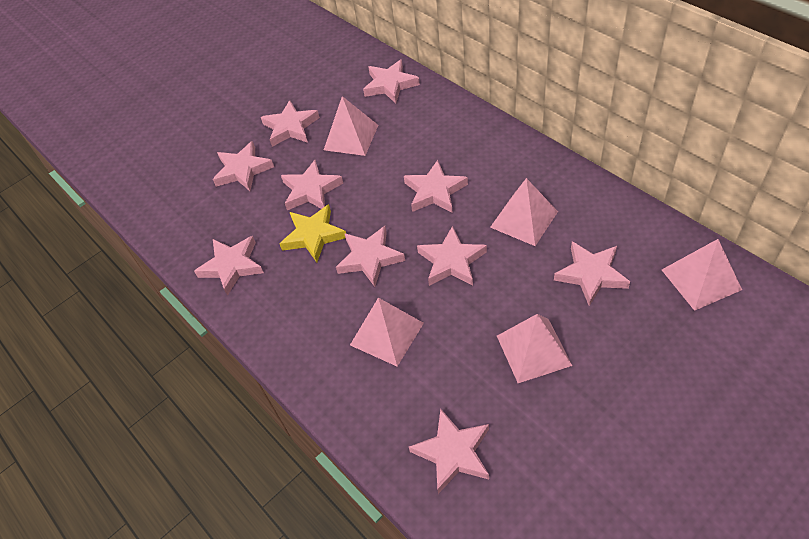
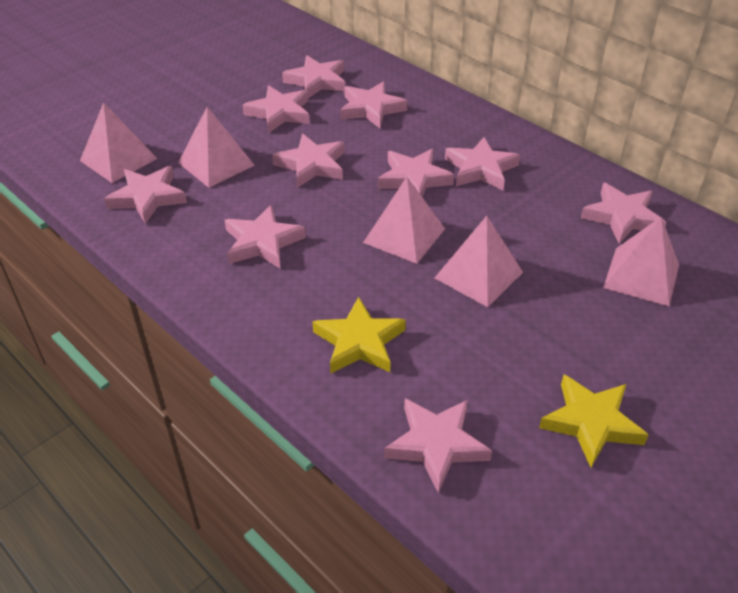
yellow star: [280,204,346,262] = 1 -> [312,297,406,374] [539,375,649,467] = 2

